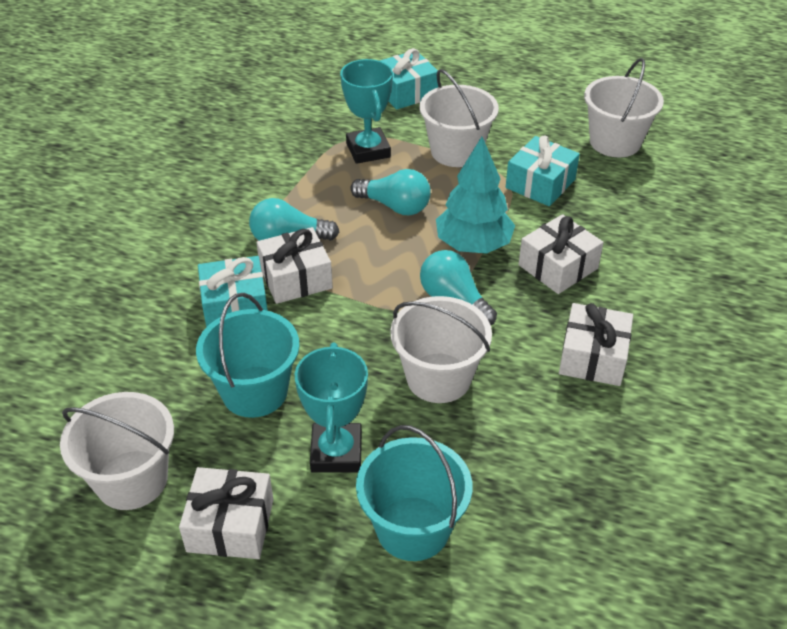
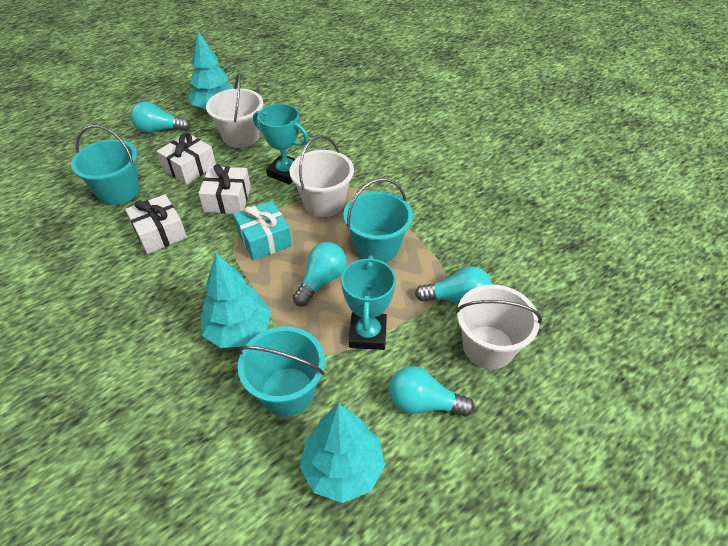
turquoise bucket: [196,293,299,418] [356,425,472,561] = 2 -> [71,125,139,205] [238,326,325,417] [343,178,413,263] = 3
turquoise gift: [198,256,268,327] [380,48,438,110] [506,136,580,206] = 3 -> [233,201,292,261] = 1
turquoise light bulb: [249,198,339,241] [350,169,431,215] [420,250,497,325] = 3 -> [130,101,190,133] [293,242,347,306] [389,366,475,417] [415,266,492,303] = 4
turquoise tree: [436,137,515,254] = 1 -> [188,31,234,109] [201,253,271,348] [300,403,385,503] = 3
white bucket: [60,392,174,510] [390,296,492,403] [419,69,499,167] [584,58,664,157] = 4 -> [206,73,263,148] [290,135,354,217] [455,285,542,369] = 3
white gift: [179,467,273,559] [257,227,333,304] [518,214,604,294] [559,303,633,386] = 4 -> [125,194,187,254] [157,133,216,185] [198,164,251,214] = 3

